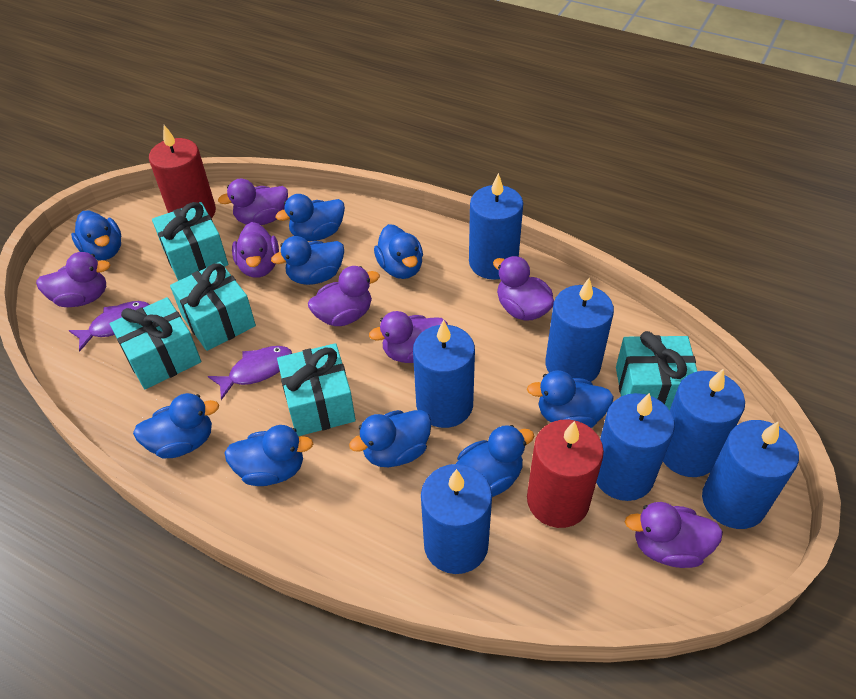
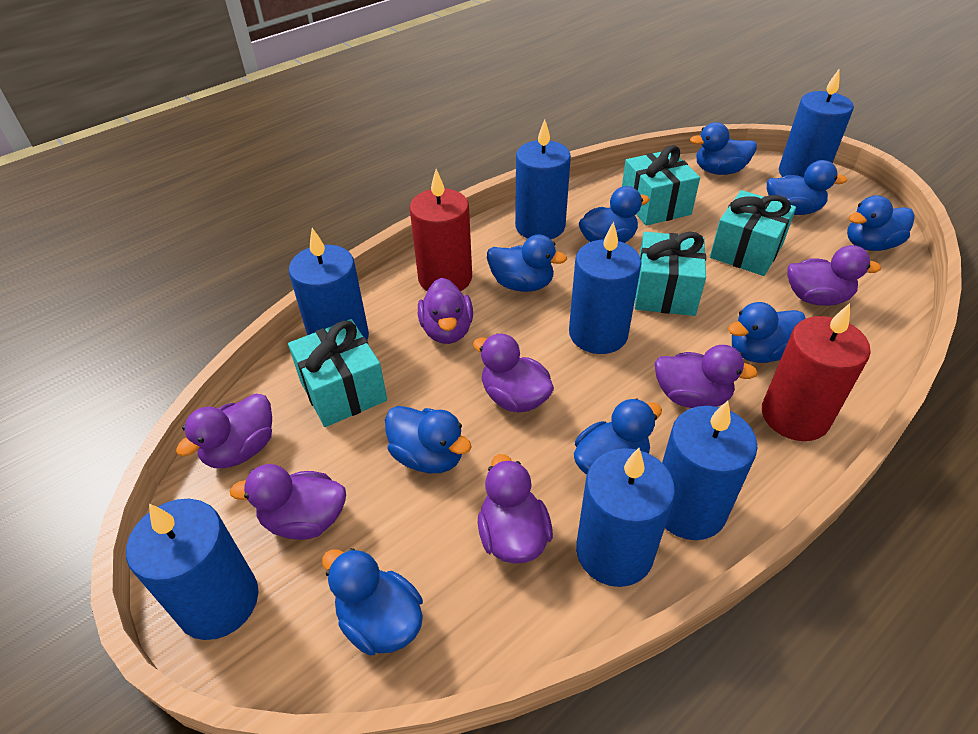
purple fish: [69,301,150,351] [208,346,292,400] = 2 -> none = 0
turquoise gift: [110,297,201,389] [152,202,228,281] [170,262,256,351] [277,343,356,436] [616,331,698,410] = 5 -> [288,319,387,427] [622,145,700,226] [635,232,706,316] [710,190,796,276] = 4

